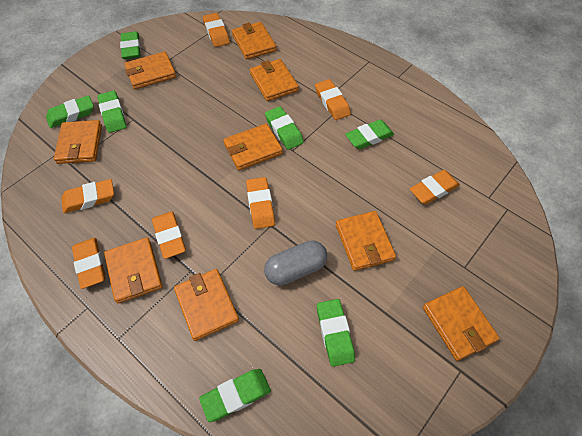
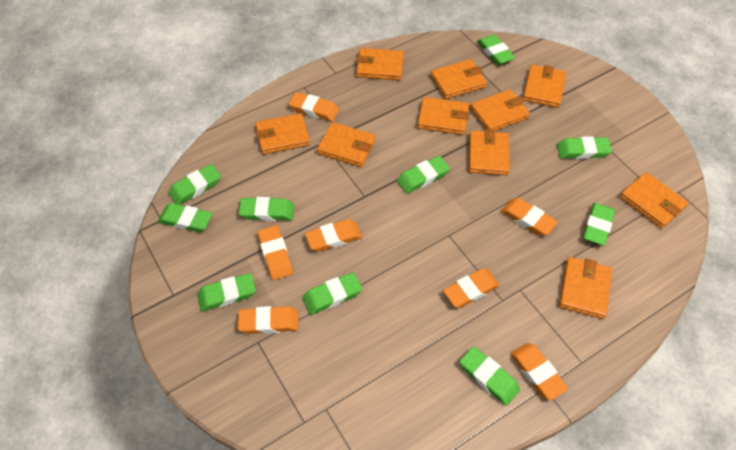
green eraser: [46,95,94,128] [97,91,127,133] [120,31,141,59] [199,369,271,422] [265,106,304,150] [317,299,355,367] [345,120,394,149] = 7 -> [158,203,212,232] [169,164,221,205] [197,273,256,311] [239,197,294,221] [303,272,362,315] [397,156,450,194] [460,346,520,406] [477,34,515,65] [557,137,612,159] [583,203,615,246] = 10
grey capsule: [264,240,327,286] = 1 -> none = 0
orange wallet: [54,120,102,164] [104,238,163,303] [124,51,176,89] [174,269,239,341] [223,124,283,170] [232,22,277,60] [250,59,299,101] [336,211,396,271] [423,286,500,361] = 9 -> [255,113,310,154] [317,122,376,167] [356,48,404,80] [417,97,469,135] [431,59,487,99] [469,129,510,175] [470,89,530,131] [523,65,566,108] [559,257,612,319] [620,172,688,229] = 10

